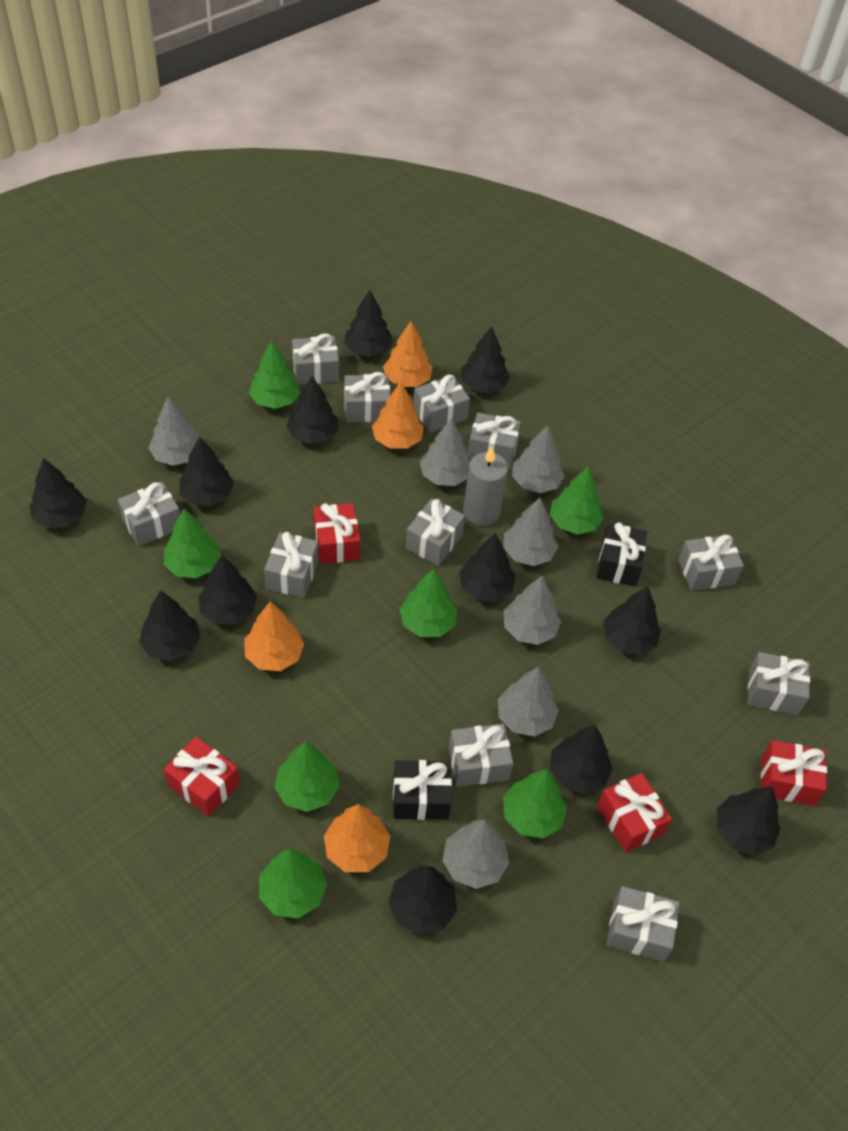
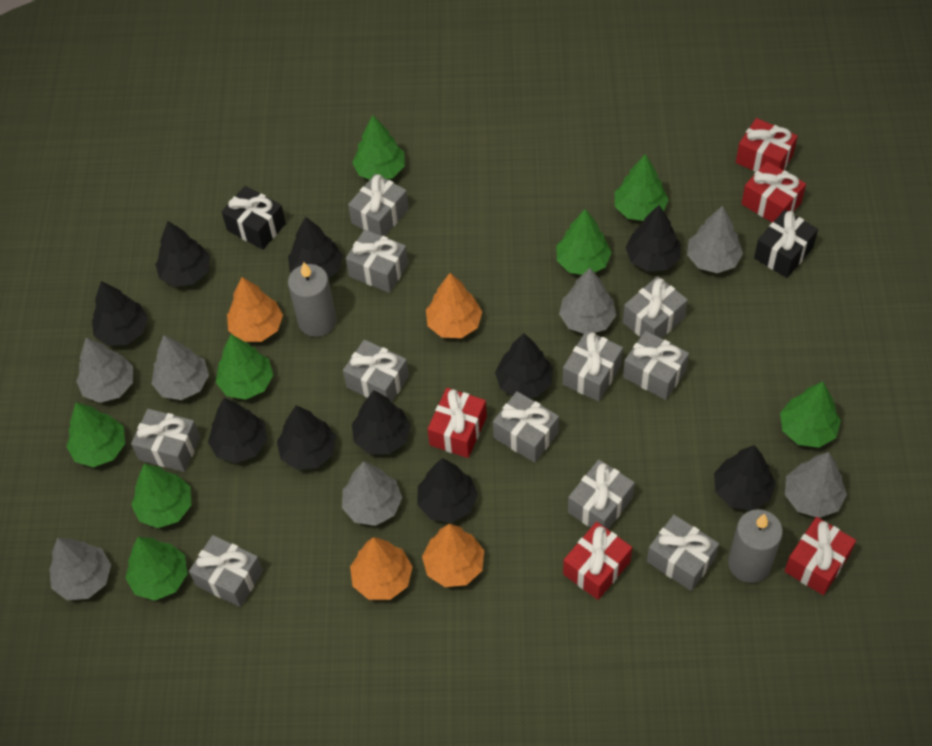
black tree: [29,458,87,528] [139,590,201,661] [180,437,234,506] [198,555,257,624] [286,376,338,444] [344,290,393,357] [388,866,457,935] [459,533,516,601] [461,326,510,393] [550,725,613,794] [603,586,661,655] [717,786,780,855] = 12 -> [92,281,148,346] [155,221,210,287] [208,398,267,463] [277,405,336,470] [288,217,343,278] [352,390,411,454] [417,458,478,523] [495,333,553,398] [625,205,681,272] [714,445,776,510] = 10
green tree: [164,509,221,578] [249,340,300,409] [259,849,327,918] [274,741,340,812] [399,569,457,637] [503,769,567,838] [550,466,604,534] = 7 -> [66,402,125,467] [125,537,188,600] [131,464,191,528] [216,334,273,400] [352,115,405,180] [556,209,612,275] [615,154,669,221] [780,382,841,448] = 8
grey candle: [463,446,508,526] = 1 -> [288,262,336,337] [728,509,783,583] = 2
red gift: [164,737,240,817] [314,503,360,564] [597,773,672,852] [761,740,827,806] = 4 -> [428,388,487,458] [563,522,632,600] [736,118,798,172] [741,161,806,222] [784,517,856,595] = 5

